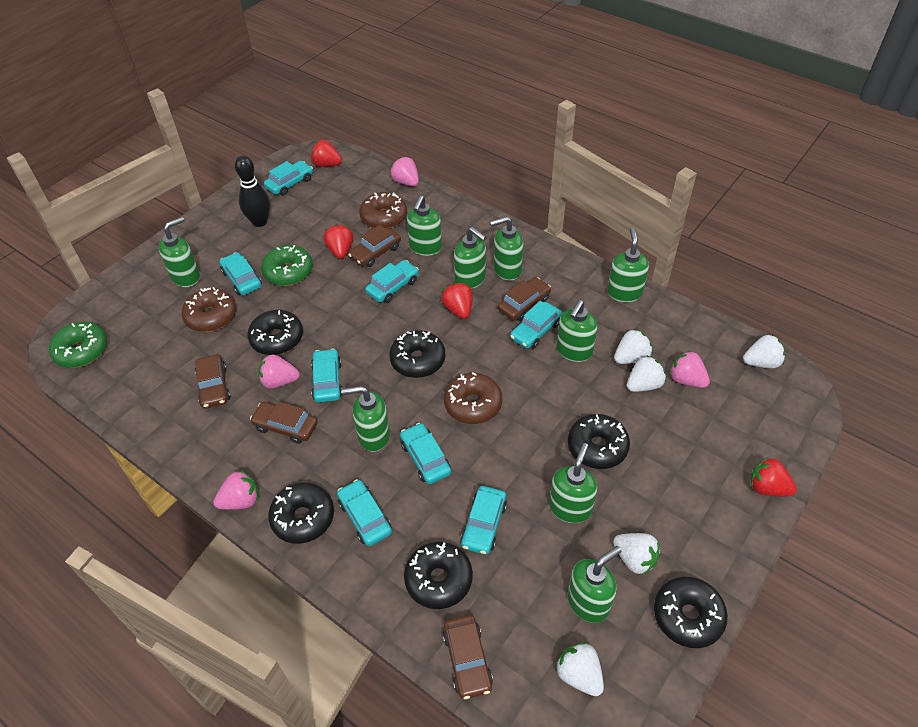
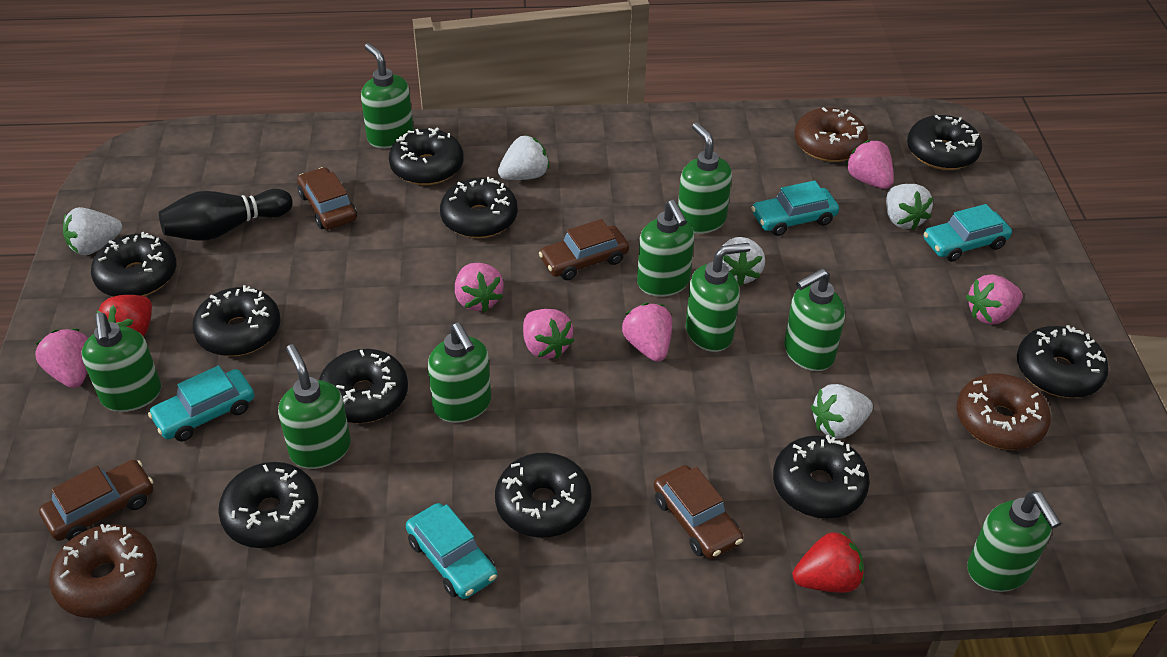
black donut: [247,310,303,355] [268,482,334,544] [389,330,445,378] [404,542,473,609] [568,414,630,469] [654,577,728,648] = 6 -> [91,232,177,297] [192,285,281,356] [218,462,318,548] [319,349,408,423] [389,127,464,185] [440,177,518,238] [495,453,592,538] [773,435,870,519] [907,115,982,170] [1017,325,1109,398] = 10
brown car: [195,354,230,409] [250,401,318,444] [348,225,401,267] [443,615,493,699] [498,277,551,321] = 5 -> [39,460,153,541] [297,167,357,229] [539,219,629,280] [654,465,743,559] = 4
green donut: [49,322,107,368] [261,245,313,286] = 2 -> none = 0
pink strawberry: [213,470,258,510] [258,354,300,389] [390,157,419,186] [669,350,710,388] = 4 -> [35,329,88,388] [455,263,504,312] [523,309,574,359] [622,303,672,362] [846,140,894,189] [966,274,1023,325] = 6
red strawberry: [311,140,342,167] [323,224,353,259] [441,283,472,319] [750,457,797,496] = 4 -> [96,295,152,337] [793,531,864,593] = 2
turquoise car: [219,252,262,295] [264,161,313,196] [311,348,343,403] [337,479,392,546] [365,260,419,303] [400,423,451,484] [461,486,507,555] [510,301,562,349] = 8 -> [148,366,254,441] [406,503,497,599] [752,180,839,236] [923,204,1012,262] = 4

